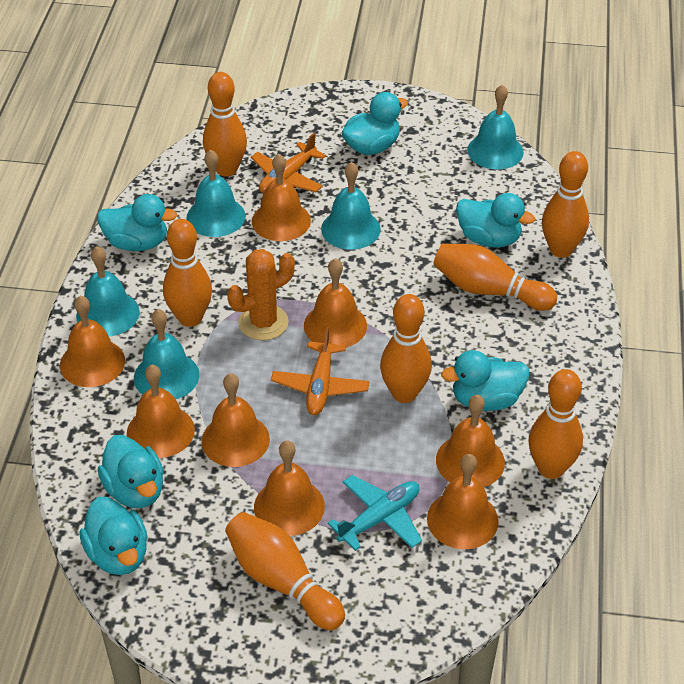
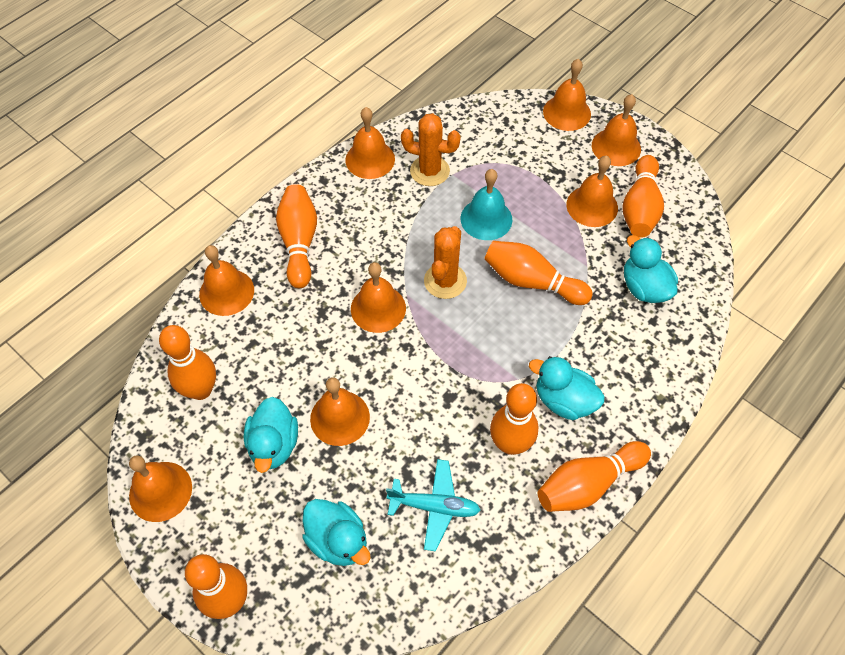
orange cactus: [227,249,295,340] = 1 -> [401,113,461,186] [424,226,467,299] = 2
orange plane: [251,133,326,193] [271,327,369,415] = 2 -> none = 0
turquoise bell: [76,246,140,336] [134,309,199,399] [187,150,246,237] [321,162,381,250] [467,84,524,169] = 5 -> [461,169,512,240] = 1
turquoise duck: [79,497,147,575] [97,194,177,251] [98,435,164,508] [341,92,408,155] [441,350,529,411] [456,193,535,248] = 6 -> [244,397,298,473] [302,499,371,566] [529,356,605,420] [624,235,678,303] = 4

